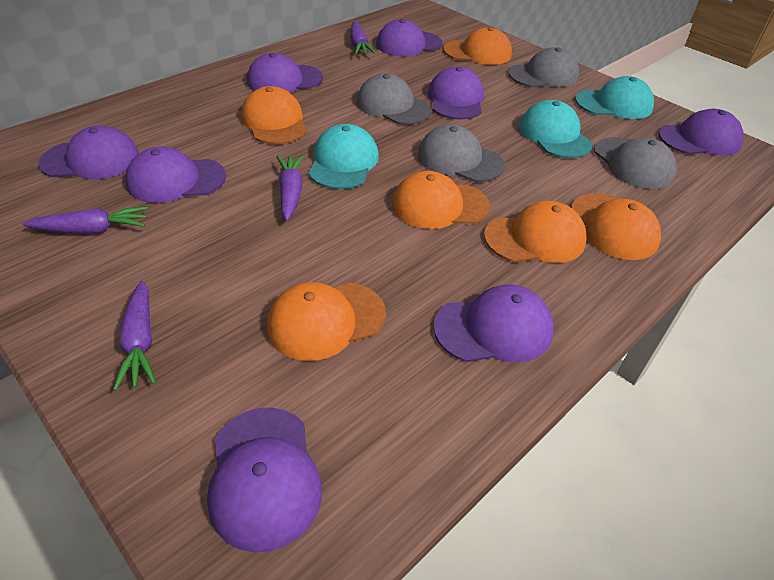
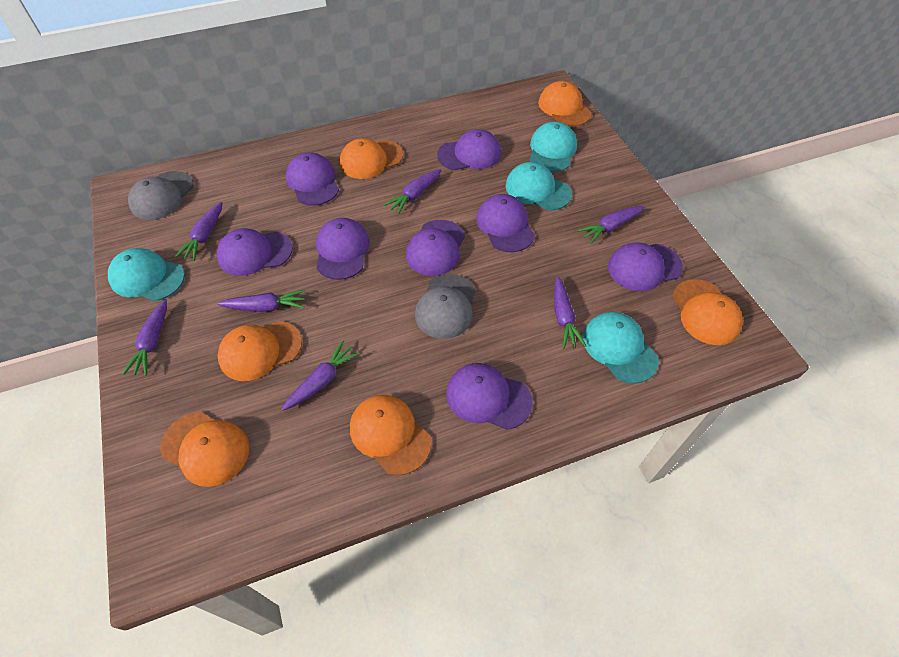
grey cap: [357,73,431,125] [418,124,505,182] [508,47,579,87] [594,137,677,189] = 4 -> [128,171,194,220] [415,274,476,339] = 2
purple carrot: [23,206,148,234] [113,281,156,391] [277,155,304,221] [350,21,376,55] = 4 -> [123,300,167,376] [175,202,223,261] [217,290,305,312] [282,341,360,411] [384,169,441,215] [554,276,586,349] [577,206,644,244] = 7
turquoise cap: [308,124,379,189] [519,100,593,158] [575,76,654,119] = 3 -> [108,248,185,301] [506,162,572,210] [530,122,577,172] [583,312,659,384] = 4

